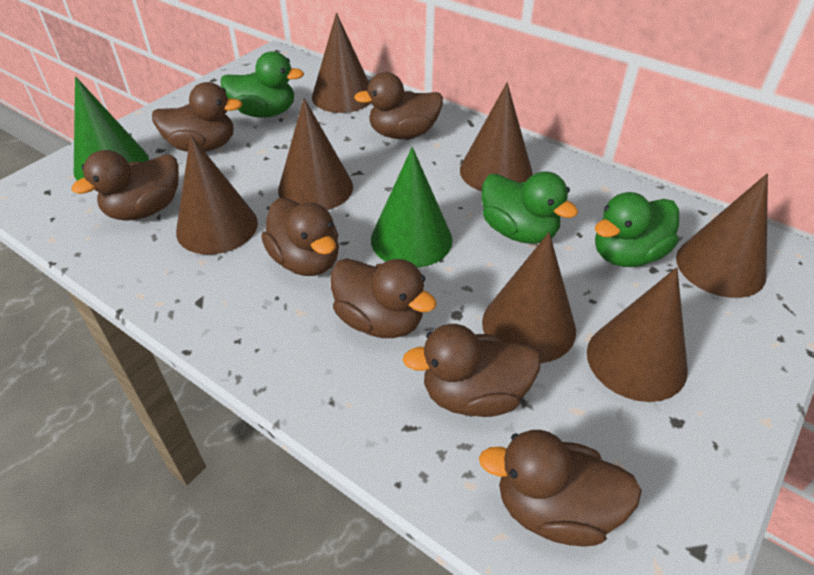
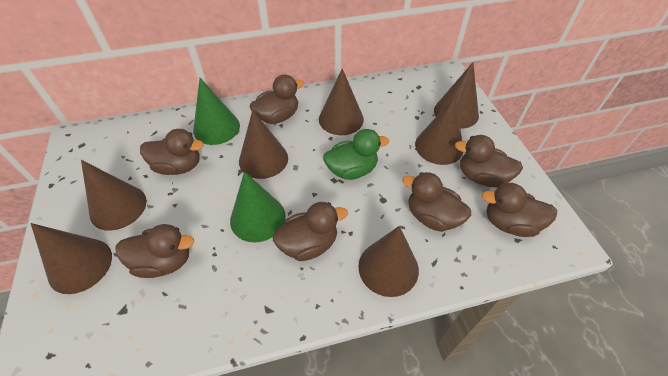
green duck: [221,51,304,118] [482,171,578,244] [595,192,679,267] = 3 -> [323,129,389,180] = 1

